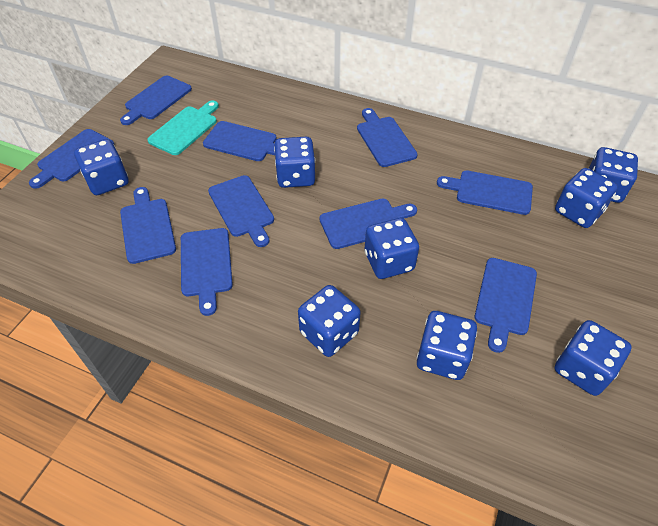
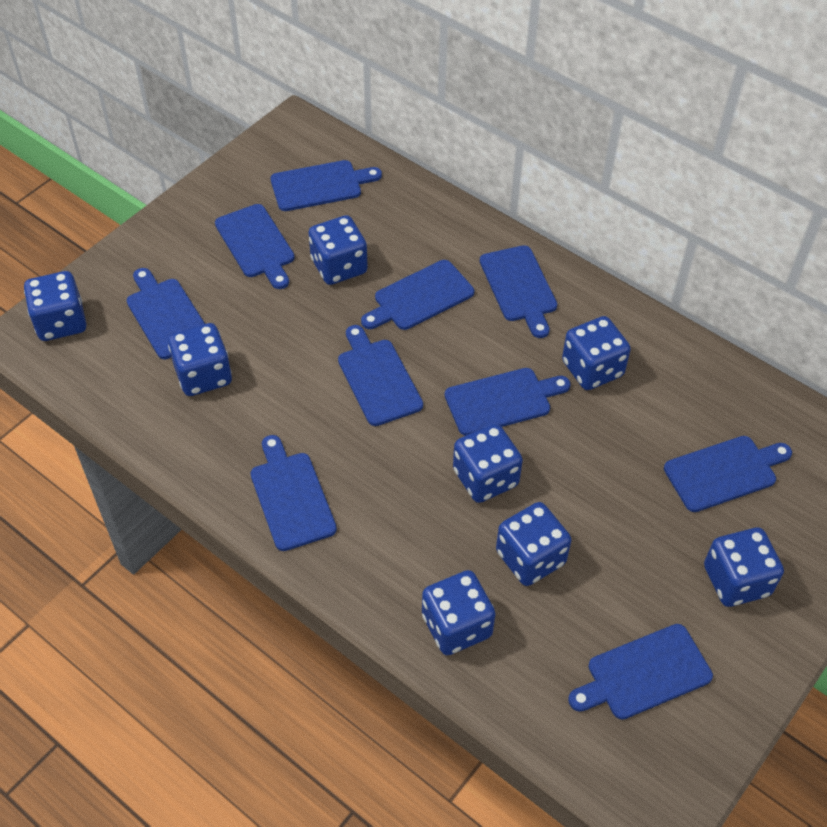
turquoise cutting board: [147,101,219,155] = 1 -> none = 0

